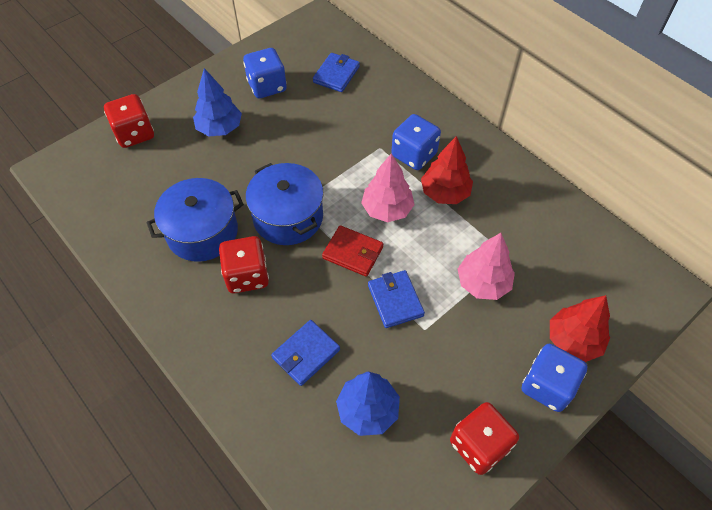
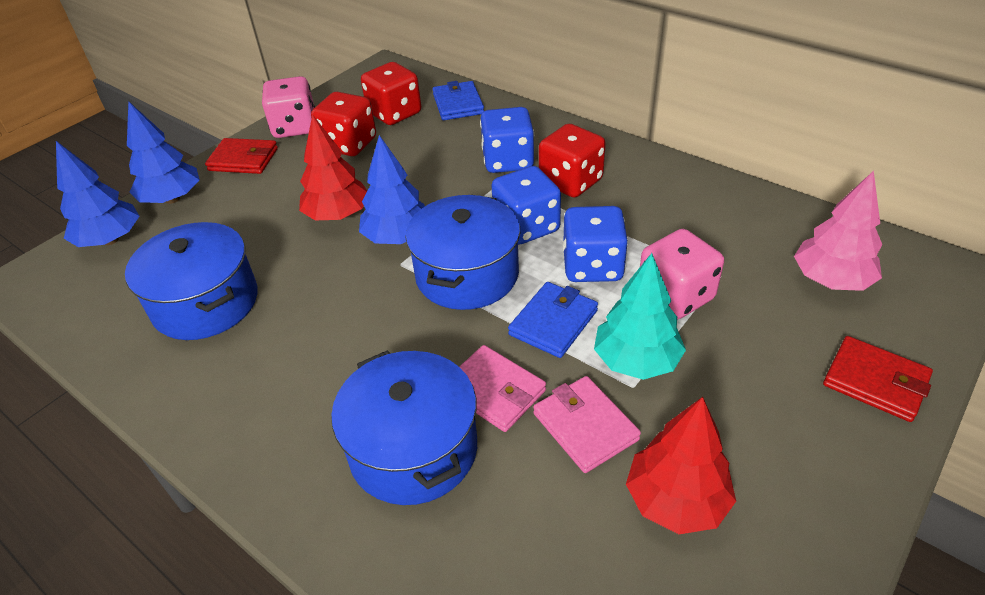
blue pot: [147,178,244,262] [246,163,324,245] = 2 -> [125,222,258,340] [331,351,477,505] [405,195,520,310] = 3
blue tree: [193,68,242,136] [336,371,400,436] = 2 -> [56,141,139,247] [127,101,200,204] [359,135,425,244] = 3
blue wallet: [271,320,340,386] [313,53,360,92] [368,270,425,328] = 3 -> [432,81,484,120] [508,282,598,358] = 2
pink dice: none = 0 -> [262,76,315,138] [640,229,724,320] = 2
pink tree: [361,153,415,222] [458,233,515,300] = 2 -> [794,171,882,291] = 1
pink wallet: none = 0 -> [459,345,546,432] [533,376,641,473] = 2
red wallet: [322,225,383,277] = 1 -> [205,138,278,174] [823,336,933,422] = 2
turquoise tree: none = 0 -> [594,253,686,380] = 1

